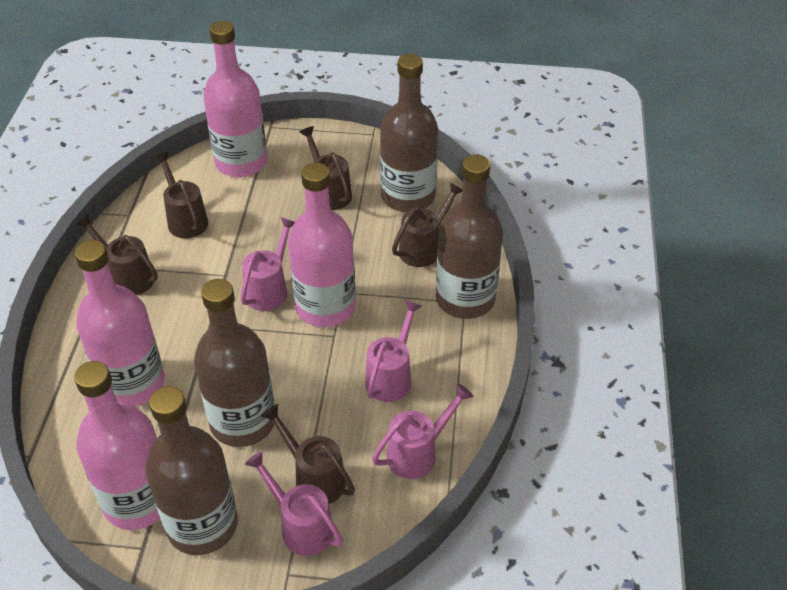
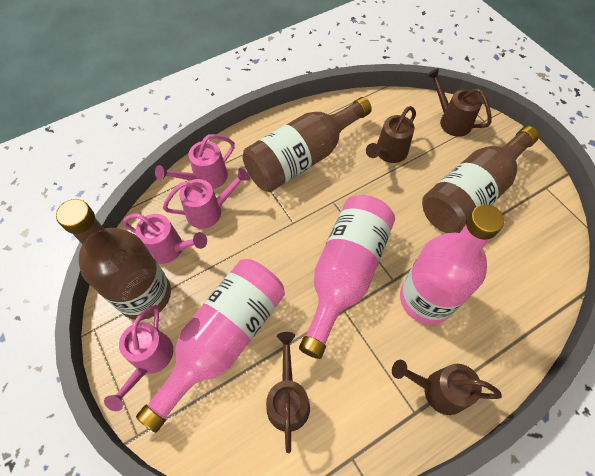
brown bottle: [145,386,238,555] [194,279,274,447] [380,54,438,212] [436,154,503,319] = 4 -> [56,199,171,320] [243,97,372,192] [422,126,539,233] = 3
brown watering can: [76,214,158,295] [153,152,208,238] [261,404,355,504] [299,126,352,210] [392,182,462,267] = 5 -> [266,332,310,453] [366,106,416,163] [392,360,502,415] [426,68,492,137] = 4
pink bottle: [74,361,160,530] [75,240,165,406] [203,21,267,177] [288,163,356,327] = 4 -> [136,259,285,432] [299,195,395,359] [400,204,504,325] = 3

